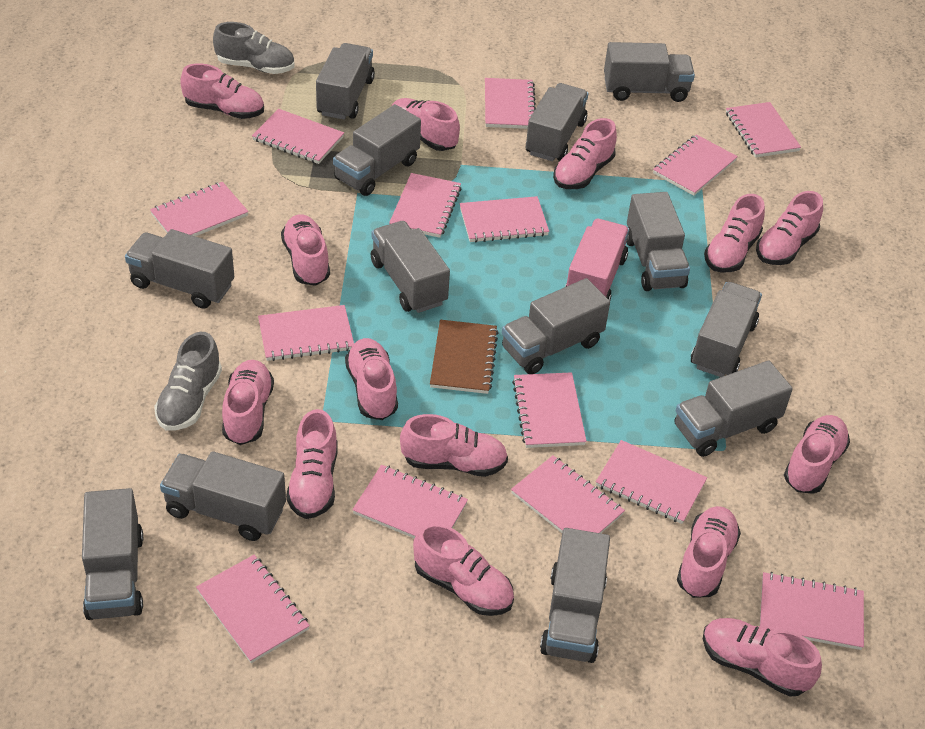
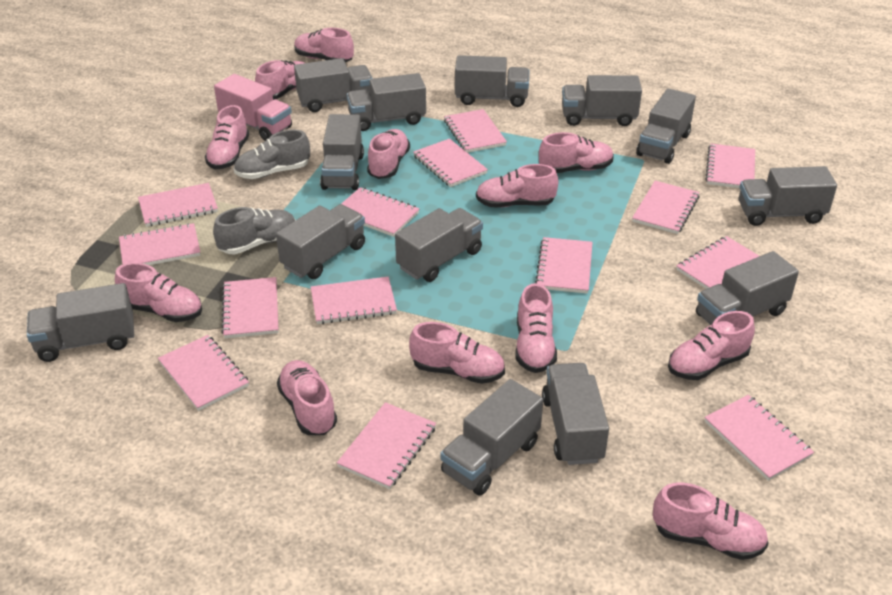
brown notebook: [430,320,499,394] = 1 -> none = 0
pink shoe: [180,63,264,119] [222,360,274,445] [281,214,330,286] [286,409,338,519] [345,338,398,420] [392,98,460,151] [400,414,508,477] [413,523,514,616] [553,118,617,189] [677,506,741,598] [703,618,822,697] [704,194,765,273] [756,191,823,265] [784,415,850,494] = 14 -> [115,263,202,322] [205,105,249,170] [255,60,305,100] [277,360,337,435] [294,28,354,62] [367,129,410,179] [409,322,505,384] [476,164,558,207] [515,283,557,373] [539,132,614,173] [653,482,769,560] [668,311,755,380] = 12

